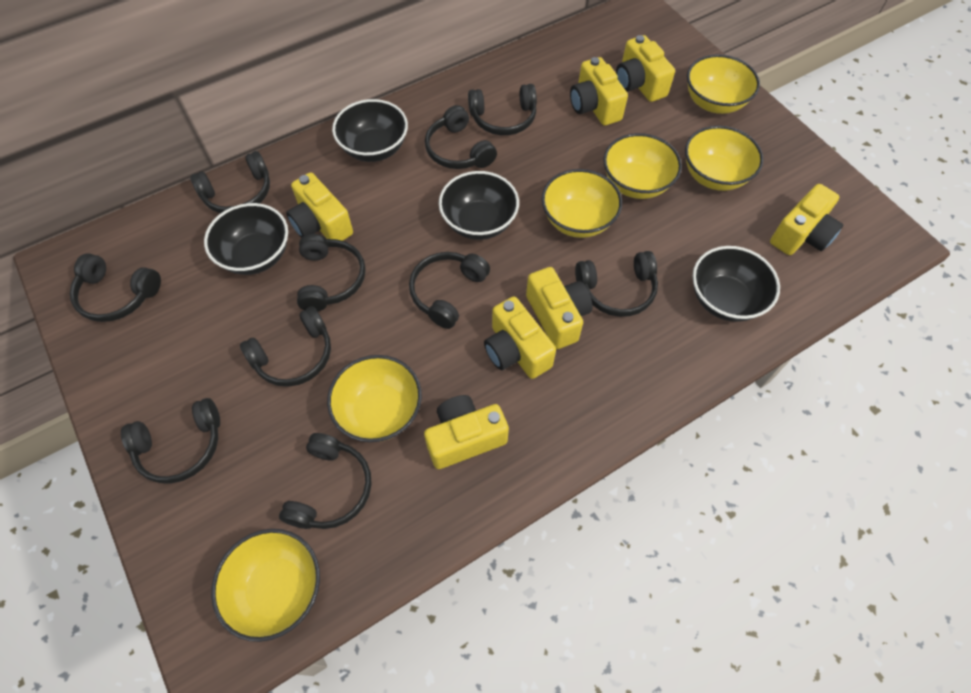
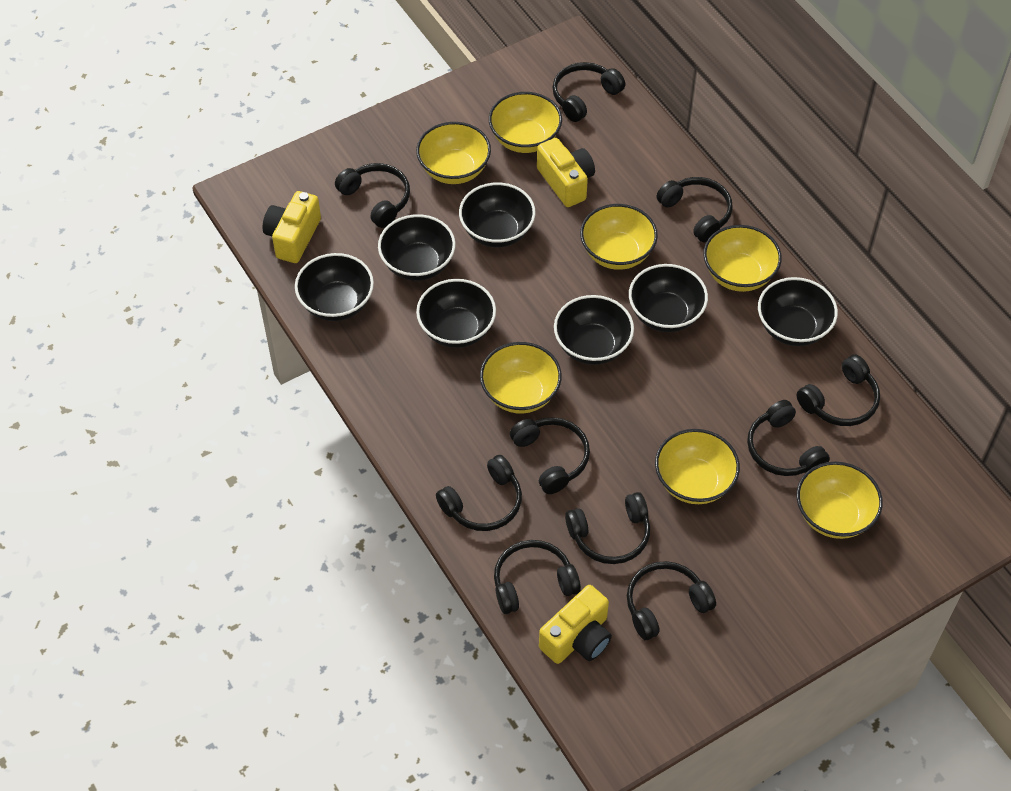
black bowl: [204,203,288,275] [332,99,408,162] [439,171,519,240] [693,246,780,322] = 4 -> [295,253,374,321] [378,214,456,281] [416,279,496,348] [459,182,535,247] [554,295,634,365] [629,264,708,332] [758,277,838,346] = 7
yellow bowl: [211,529,320,642] [327,355,422,442] [542,169,622,238] [603,133,682,199] [685,126,763,191] [687,54,760,114] = 6 -> [416,122,491,184] [480,342,562,414] [489,92,562,153] [580,204,658,270] [655,429,740,504] [703,225,782,292] [797,461,883,539] = 7
yellow camera: [286,172,353,241] [424,395,509,469] [484,296,556,379] [526,267,592,349] [570,57,628,126] [616,35,675,102] [770,184,843,255] = 7 -> [263,191,321,263] [537,138,595,207] [539,585,612,664] = 3

